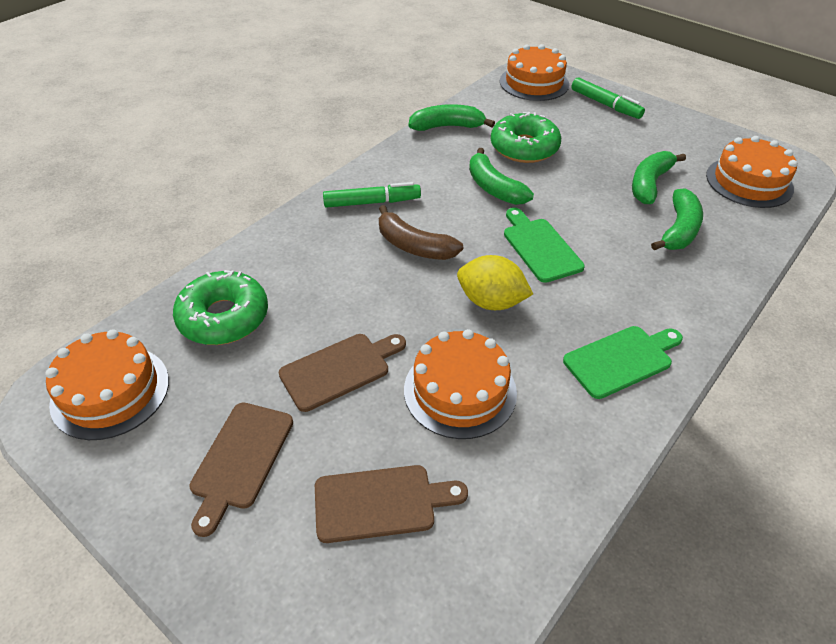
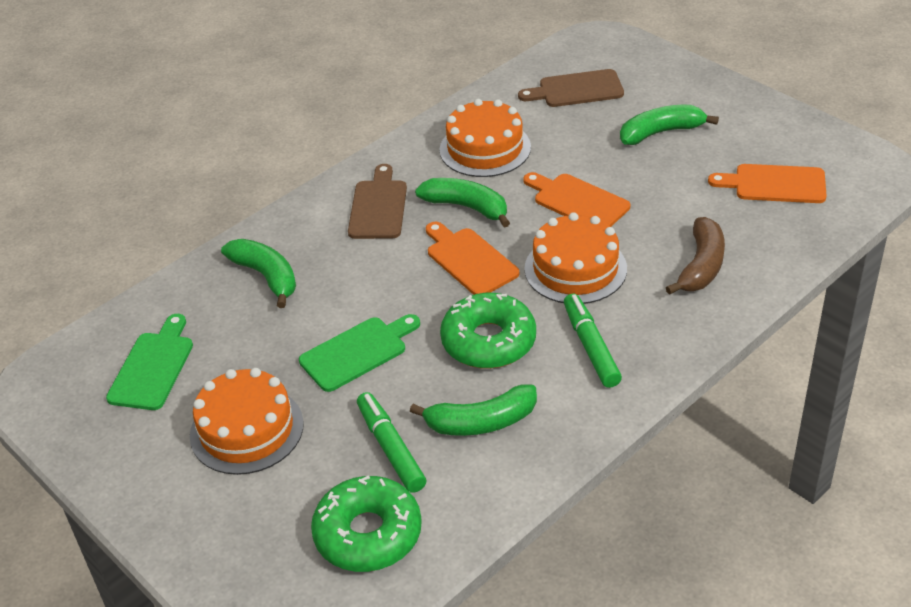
brown cutting board: [189,403,293,537] [279,334,406,412] [315,465,468,543] = 3 -> [348,164,407,239] [518,69,624,107] = 2
orange cake: [45,329,169,440] [404,329,517,439] [500,44,569,101] [706,136,798,208] = 4 -> [190,368,304,475] [439,99,531,177] [524,212,627,304] = 3
orange cutting board: none = 0 -> [426,222,519,295] [523,172,630,227] [708,164,827,203] = 3
yellow lemon: [457,255,533,310] = 1 -> none = 0

